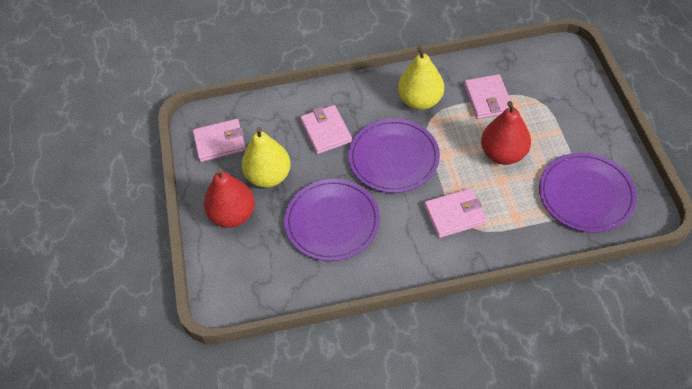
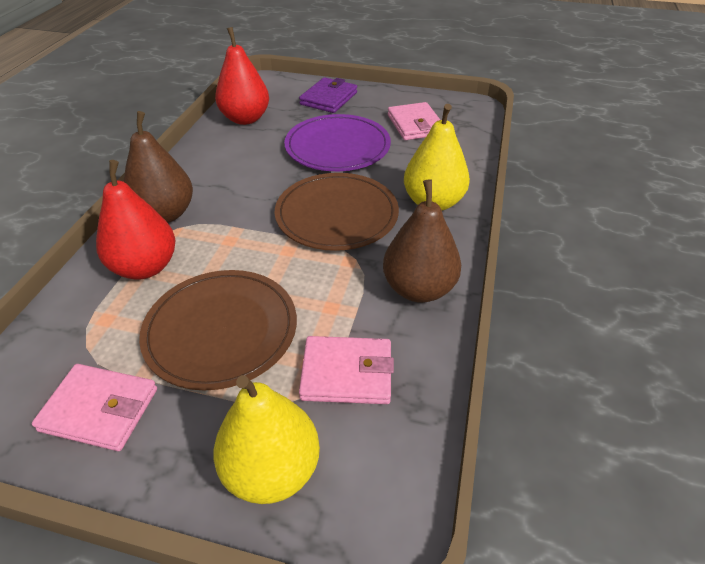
brown pear: none = 0 -> [123,111,193,223] [383,179,461,303] = 2
brown plate: none = 0 -> [139,270,297,390] [275,173,399,251] = 2
pink wallet: [193,119,246,162] [300,105,352,154] [424,188,487,238] [464,74,511,119] = 4 -> [32,364,157,451] [299,336,394,404] [388,102,440,140] = 3
purple plate: [284,179,380,261] [348,119,440,193] [539,152,637,233] = 3 -> [284,114,391,171] = 1
purple wallet: none = 0 -> [299,77,357,113] = 1

